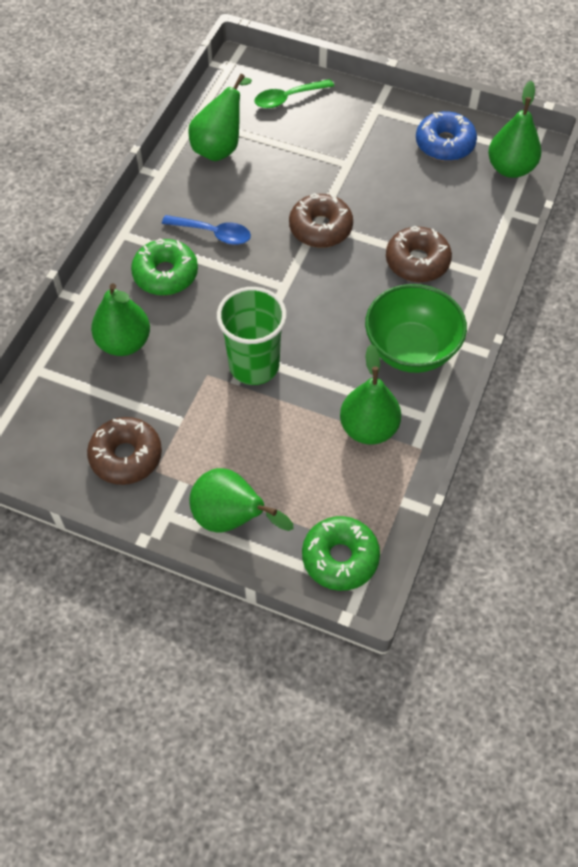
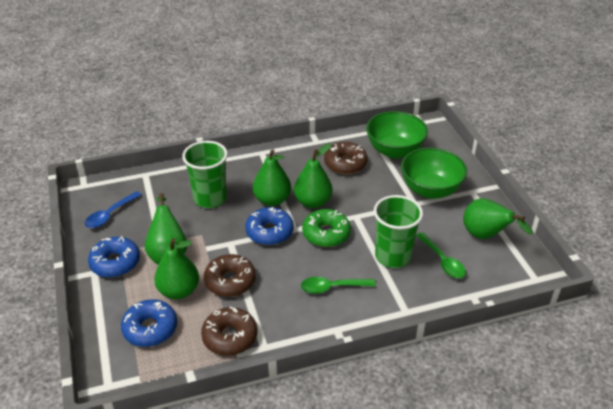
blue donut: [416,111,477,161] = 1 -> [88,236,140,278] [121,299,177,347] [245,207,294,245] = 3
green bowl: [365,284,467,373] = 1 -> [366,111,428,158] [401,148,467,199] = 2
green cup: [217,287,287,385] = 1 -> [182,141,228,208] [374,195,423,268] = 2
green donut: [131,238,198,295] [302,516,380,591] = 2 -> [302,209,351,247] = 1
green spoon: [254,79,334,109] = 1 -> [301,277,376,294] [416,232,466,278] = 2

